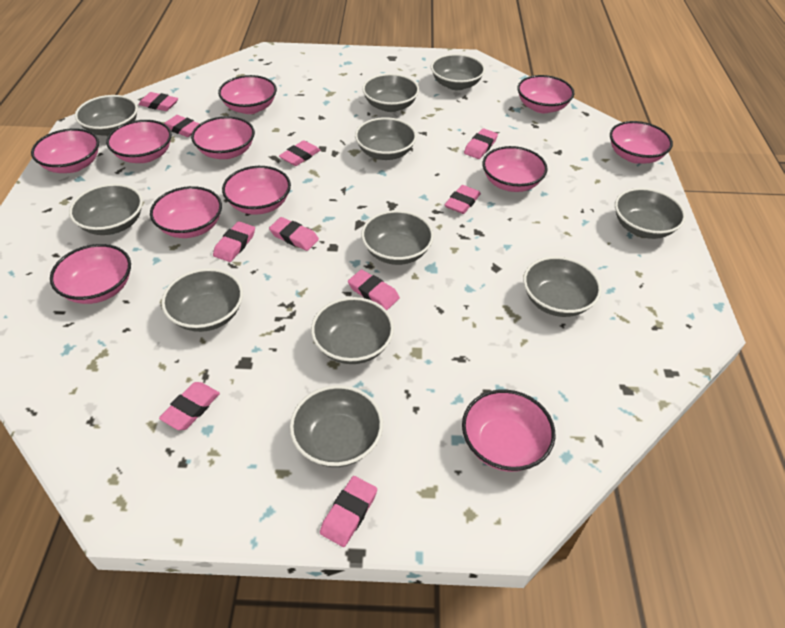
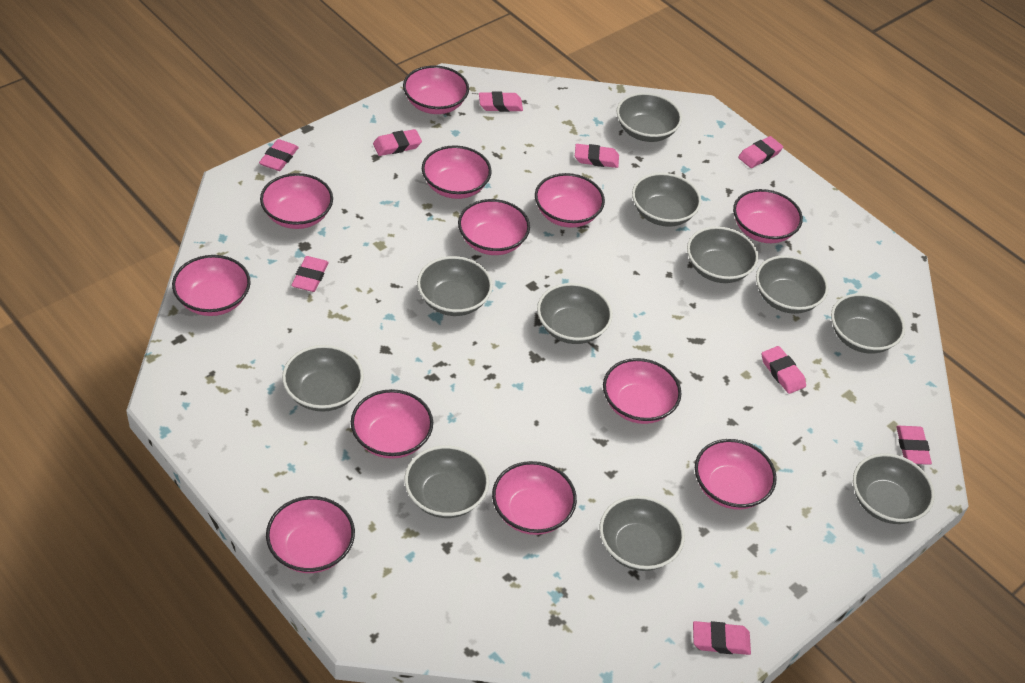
pink bowl: [31,128,99,173] [50,244,131,304] [106,120,172,163] [150,186,222,238] [191,116,255,159] [218,75,277,114] [222,166,291,215] [462,389,555,472] [482,146,548,192] [517,75,574,113] [610,121,673,164] = 11 -> [172,255,251,316] [260,173,333,229] [266,496,355,573] [351,389,433,459] [403,65,469,114] [422,145,492,199] [458,199,530,255] [492,461,577,535] [535,173,605,228] [603,358,682,424] [695,439,777,510] [733,189,803,243] = 12
pink eraser: [138,92,178,111] [159,382,220,430] [164,115,199,137] [213,221,255,262] [269,217,319,251] [279,140,320,166] [320,476,377,547] [348,269,400,310] [445,185,481,214] [464,128,498,159] = 10 -> [259,139,299,171] [291,256,329,292] [373,129,422,156] [479,91,523,112] [575,144,619,168] [693,621,751,655] [738,136,783,168] [762,346,806,394] [896,426,932,465] = 9

